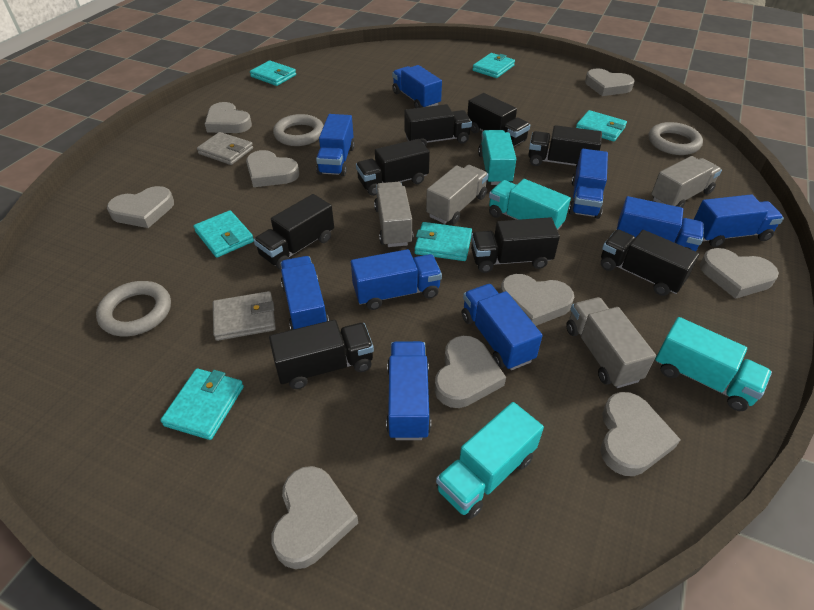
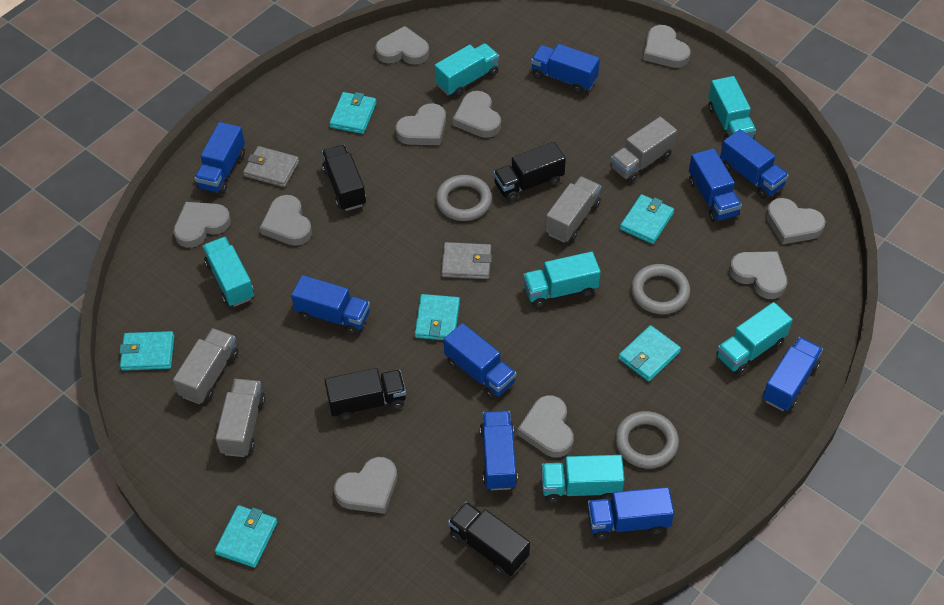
black truck: [254,194,334,270] [269,320,374,389] [356,139,430,196] [405,104,472,146] [467,93,530,147] [471,217,560,273] [528,125,602,168] [601,230,699,296] = 8 -> [322,145,366,211] [325,368,406,420] [448,502,530,576] [493,142,566,202] = 4
grey heart: [107,186,174,228] [205,102,252,133] [246,150,299,187] [271,466,358,569] [435,336,506,408] [500,274,574,326] [585,68,634,96] [600,392,681,476] [700,248,779,299] = 9 -> [173,202,231,248] [260,195,312,246] [334,457,397,514] [375,26,429,65] [395,103,446,145] [453,91,501,138] [517,395,574,457] [643,25,691,68] [729,251,787,299] [766,198,826,245] = 10
turquoise truck: [436,402,544,519] [478,130,516,185] [489,179,571,230] [655,317,772,411] = 4 -> [202,237,254,307] [435,43,499,97] [523,251,601,308] [541,455,625,503] [709,76,756,139] [716,302,793,375] = 6

